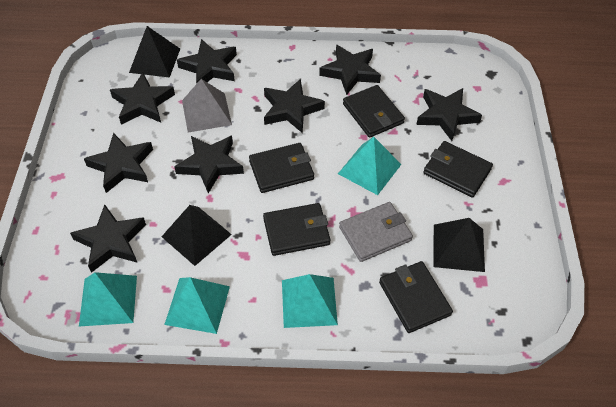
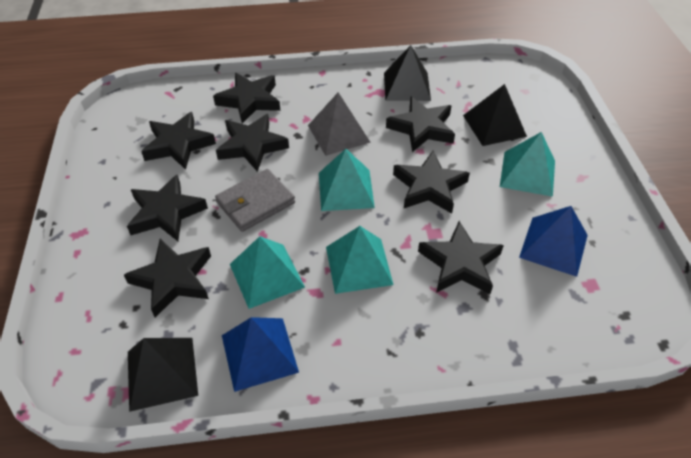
black wallet: [249,143,314,193] [263,203,331,256] [343,85,405,138] [379,261,453,333] [423,141,493,197] = 5 -> none = 0
blue pyramid: none = 0 -> [222,317,299,392] [519,206,588,277] = 2

